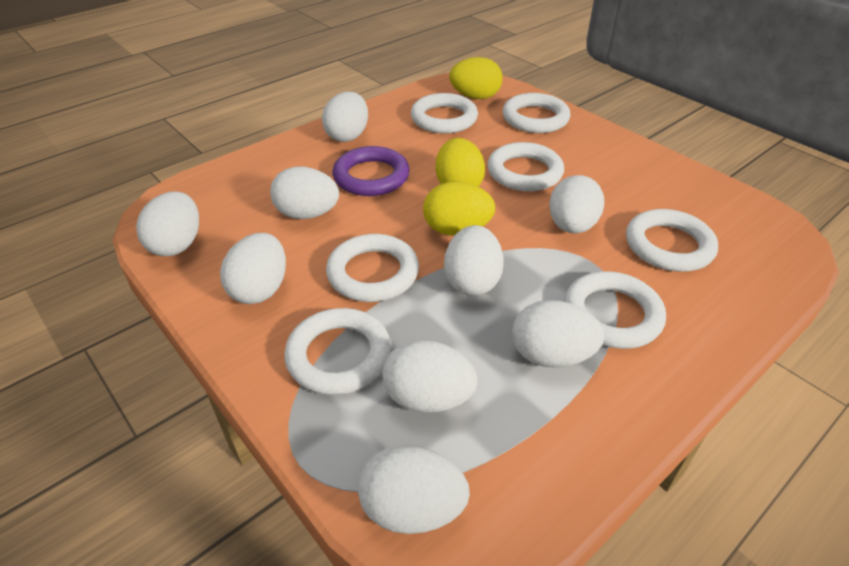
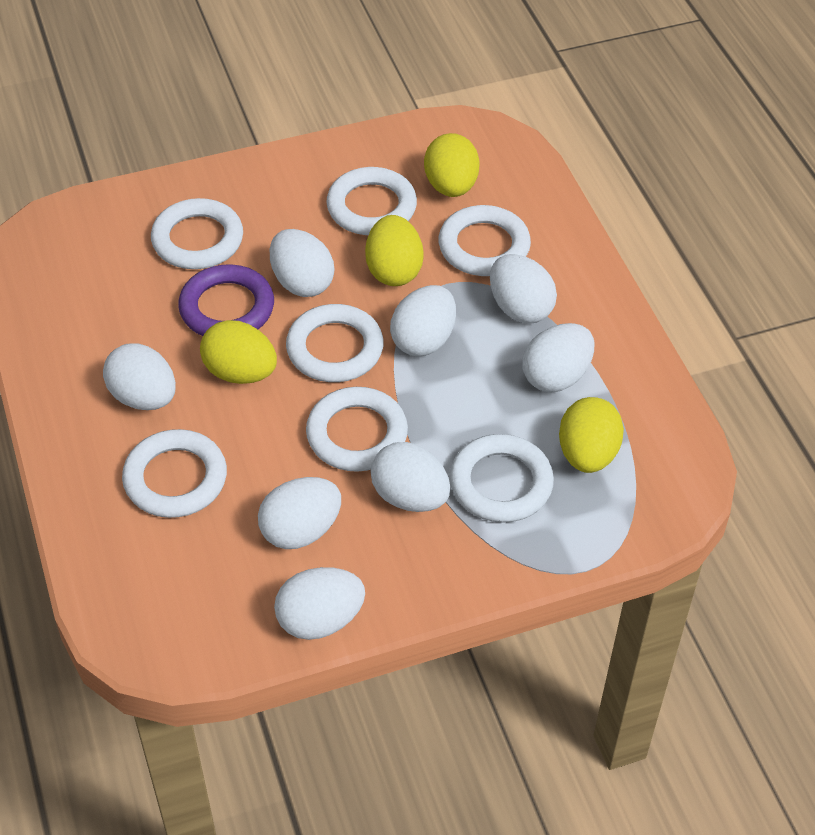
white egg: [136,191,199,256] [220,233,286,304] [270,167,339,219] [322,92,368,142] [358,445,470,534] [382,340,477,413] [444,225,504,296] [512,300,605,368] [549,175,605,233] = 9 -> [103,343,176,410] [258,477,341,549] [270,229,334,297] [274,567,365,640] [371,442,450,512] [390,285,456,356] [490,254,557,323] [522,323,594,392] = 8
yellow egg: [423,181,496,236] [435,138,485,187] [449,57,503,99] = 3 -> [200,320,277,384] [365,215,424,286] [424,133,480,197] [559,397,624,473] = 4

